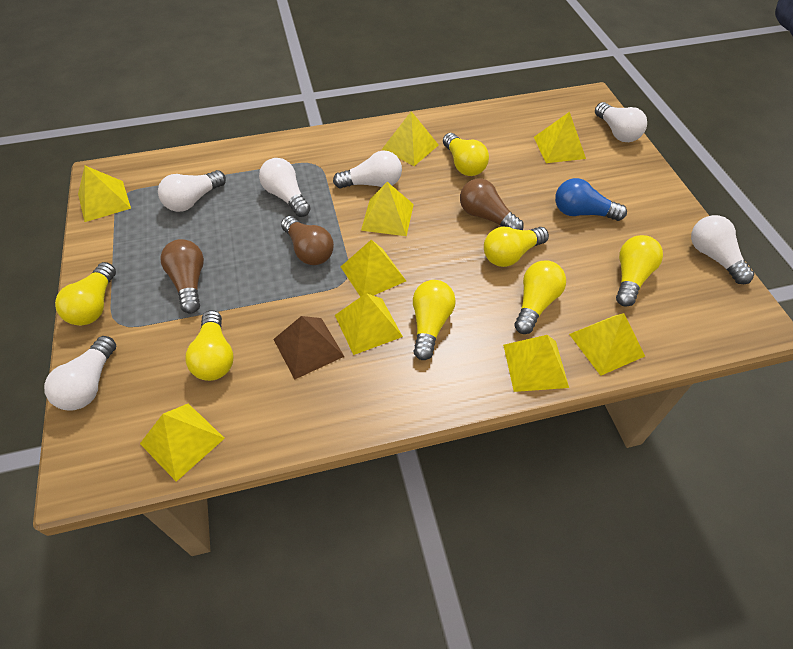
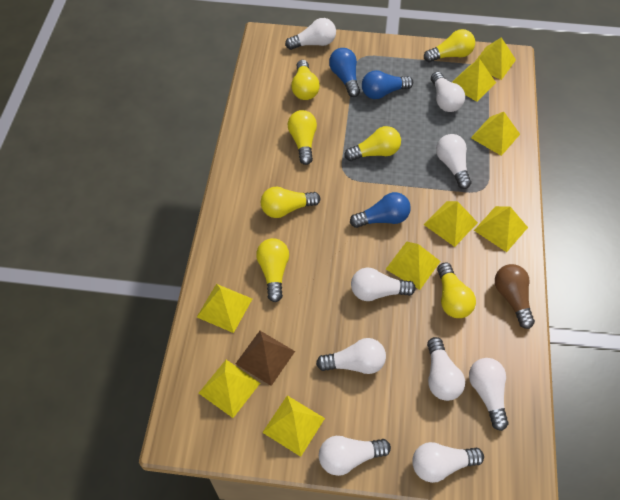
blue light bulb: [555,178,627,221] = 1 -> [329,48,360,97] [350,192,411,228] [362,70,413,99] = 3
brown light bulb: [160,239,204,313] [281,216,334,265] [460,179,523,230] = 3 -> [495,264,535,329] = 1
white light bulb: [44,336,116,410] [158,170,226,212] [259,158,311,217] [333,151,402,188] [595,102,647,142] [691,215,754,284] = 6 -> [285,18,336,50] [316,338,386,374] [319,436,391,476] [351,268,416,301] [413,442,484,483] [427,337,465,401] [431,72,465,112] [436,134,471,189] [469,358,509,431] = 9

